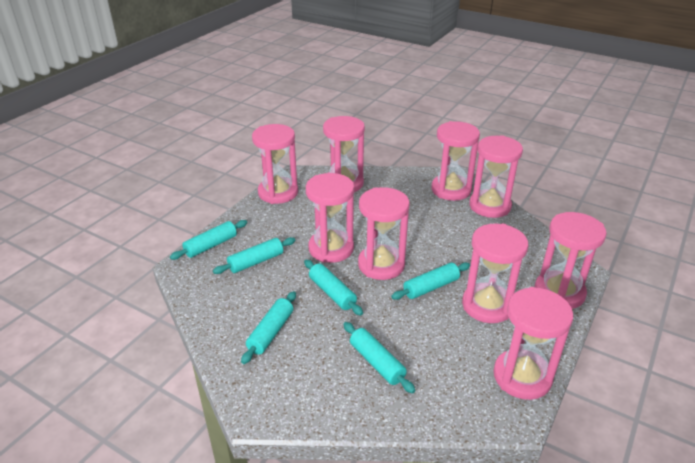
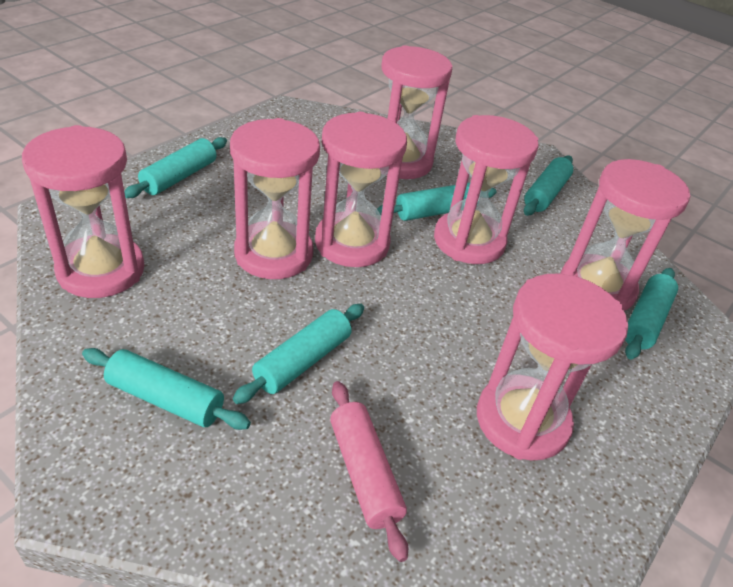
pink hourglass: [252,124,298,204] [306,173,354,263] [323,116,365,192] [358,187,410,280] [431,121,480,201] [462,224,528,323] [469,135,523,218] [493,287,573,400] [535,212,607,309] = 9 -> [22,125,145,298] [230,118,320,279] [315,112,407,267] [381,45,452,179] [434,115,539,264] [477,274,628,461] [560,159,690,311] = 7
pink rolling pin: none = 0 -> [330,381,408,562] = 1

